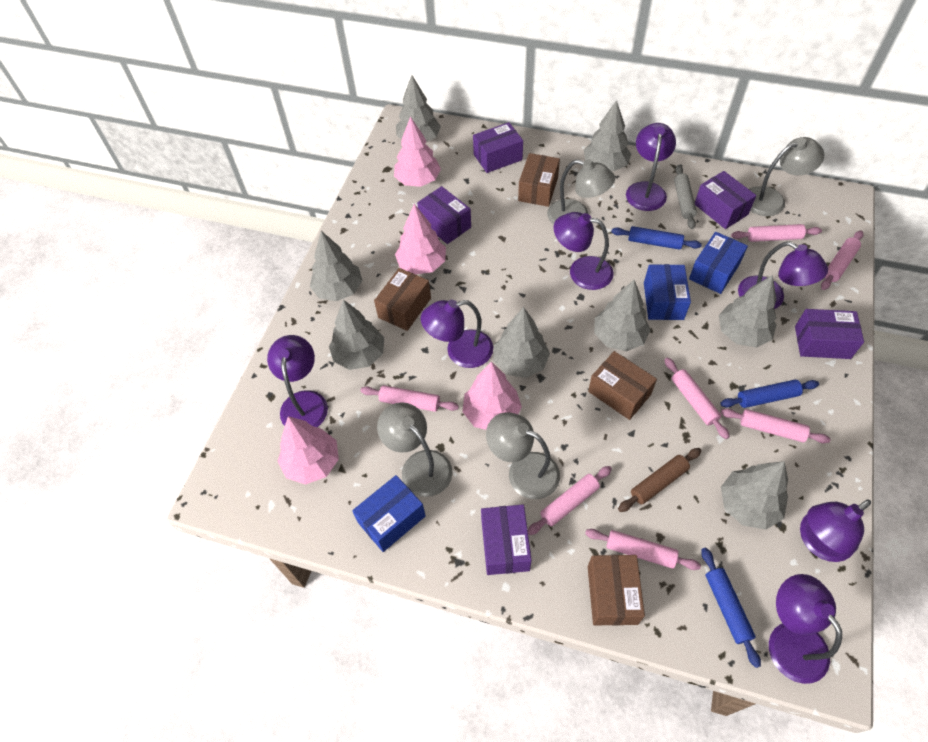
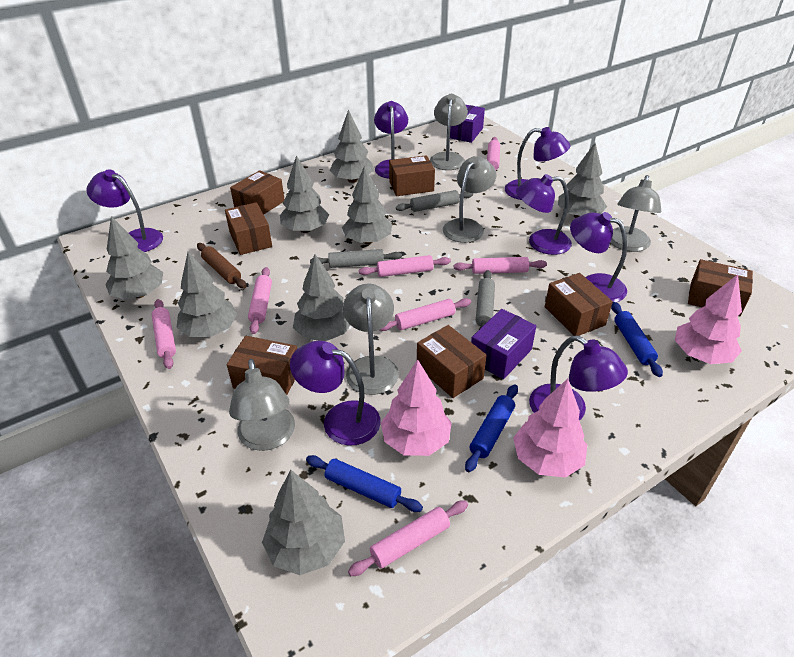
blue box: [352,475,426,552] [644,264,691,320] [689,232,748,294] = 3 -> none = 0
brown box: [374,268,431,331] [518,153,560,207] [588,351,657,420] [588,555,645,626] = 4 -> [225,202,272,255] [227,336,297,395] [230,170,285,215] [389,155,435,196] [417,325,486,398] [545,273,613,336] [688,259,753,317] = 7
grey lamp: [377,402,453,497] [486,412,560,499] [547,159,615,225] [749,137,824,216] = 4 -> [229,359,295,451] [343,283,399,395] [430,94,468,170] [443,156,496,243] [610,175,661,252] = 5
grey rolling pin: [674,165,697,229] = 1 -> [310,249,402,268] [396,190,473,212] [476,270,495,329] = 3
pink tree: [277,416,339,485] [394,116,441,187] [395,204,446,274] [462,362,522,430] = 4 -> [381,360,452,456] [513,379,587,478] [675,274,742,364] = 3
purple box: [417,186,471,244] [473,122,523,173] [481,504,532,575] [695,171,756,229] [795,309,864,359] = 5 -> [450,105,485,143] [471,309,536,379] = 2

